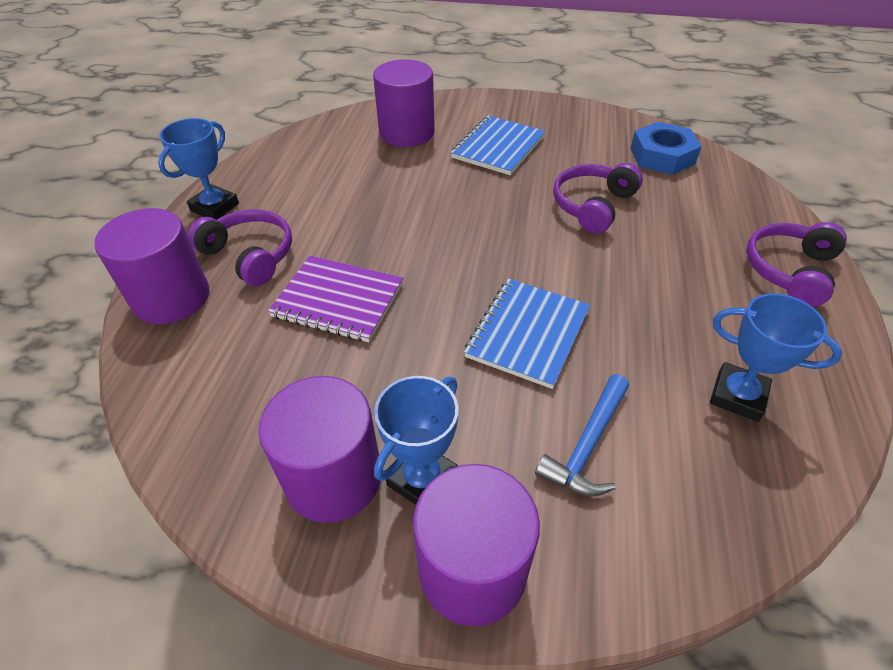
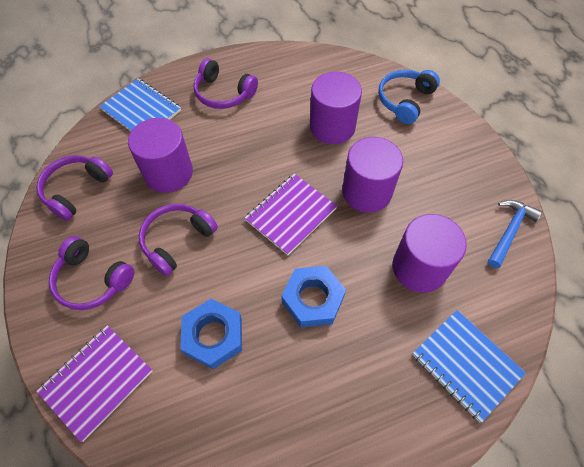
blue headphones: none = 0 -> [378,70,440,124] = 1
blue nut: [630,122,702,175] = 1 -> [180,299,242,369] [282,266,346,328] = 2
blue trophy: [158,118,239,220] [374,376,458,505] [710,293,843,422] = 3 -> none = 0
purple headphones: [188,209,292,286] [553,163,643,233] [746,222,847,307] = 3 -> [36,155,113,221] [49,236,135,310] [139,204,218,276] [193,58,258,109] = 4
purple notebook: [268,256,403,342] = 1 -> [36,325,153,442] [245,174,337,255] = 2

